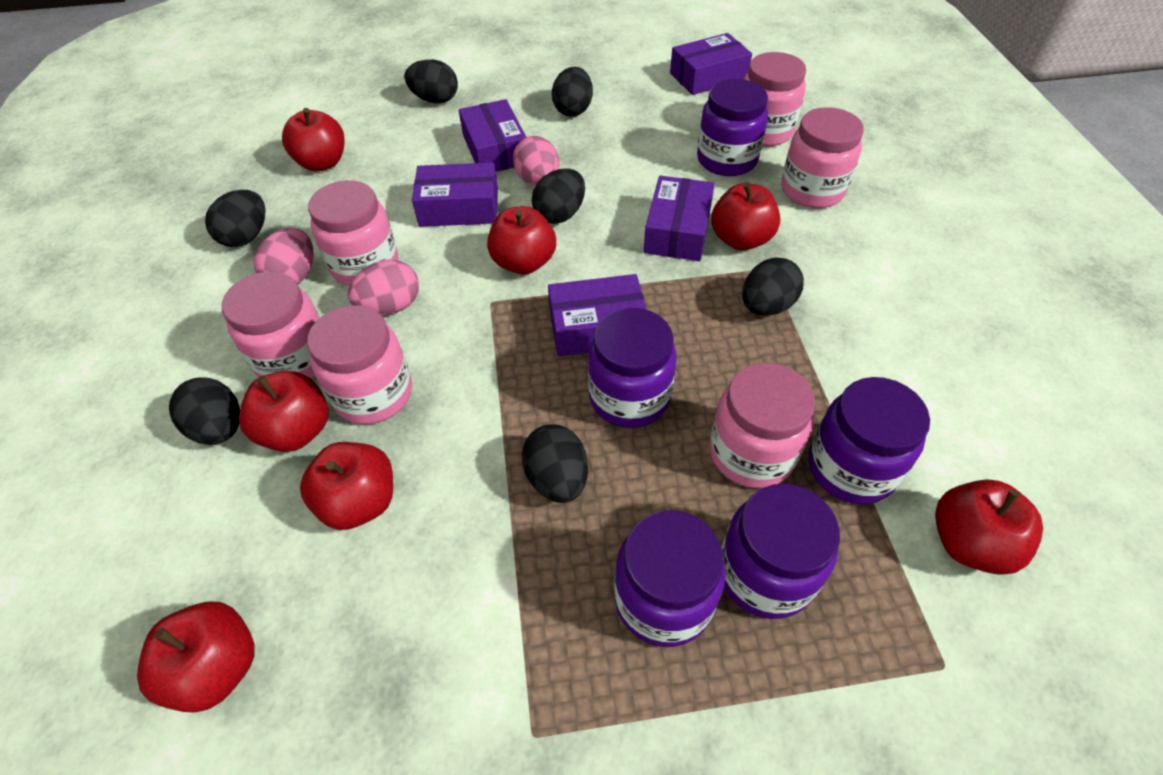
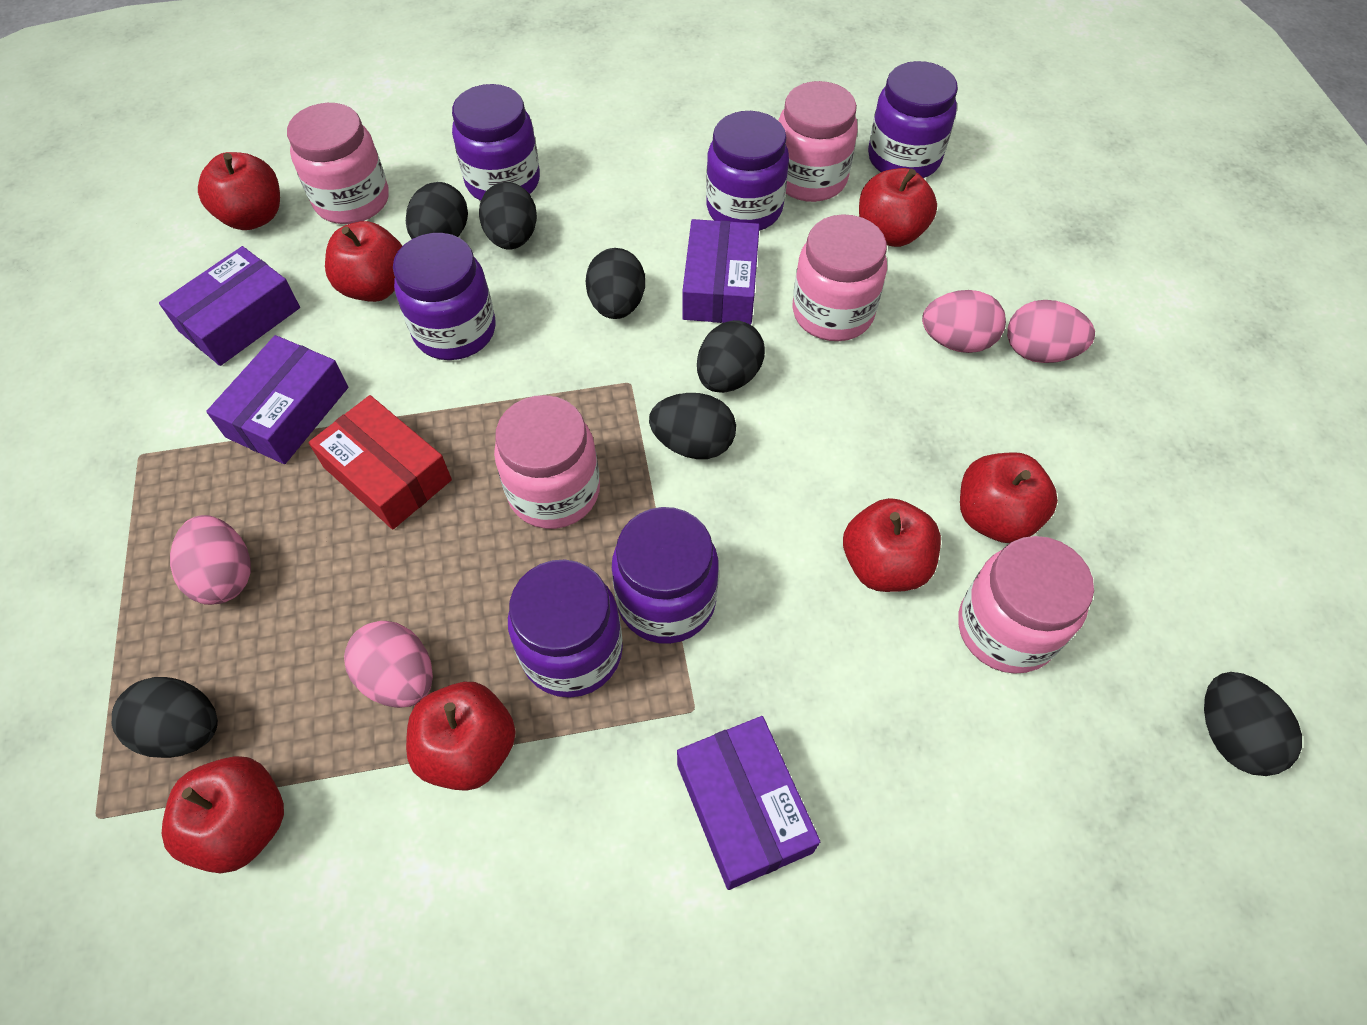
pink egg: [254,228,314,285] [348,259,419,315] [513,136,559,186] = 3 -> [170,515,251,605] [344,621,433,708] [922,290,1006,353] [1007,300,1095,363] = 4
pink jar: [222,271,320,379] [307,305,412,424] [308,180,398,286] [709,363,815,488] [743,52,806,146] [781,107,864,208] = 6 -> [287,103,389,224] [494,395,600,529] [778,81,858,202] [793,214,887,341] [958,536,1094,674] = 5
purple box: [412,163,498,227] [459,99,526,172] [548,274,647,357] [644,176,715,261] [670,33,752,95] = 5 -> [159,246,300,366] [206,335,348,464] [677,716,820,890] [682,219,760,325] = 4
purple jar: [588,308,677,428] [614,510,726,647] [697,79,768,176] [722,484,840,619] [809,377,930,504] = 5 -> [393,233,496,360] [452,84,540,201] [508,560,623,698] [612,507,719,644] [706,111,789,231] [868,61,958,178] = 6
red box: none = 0 -> [308,395,452,529] = 1

